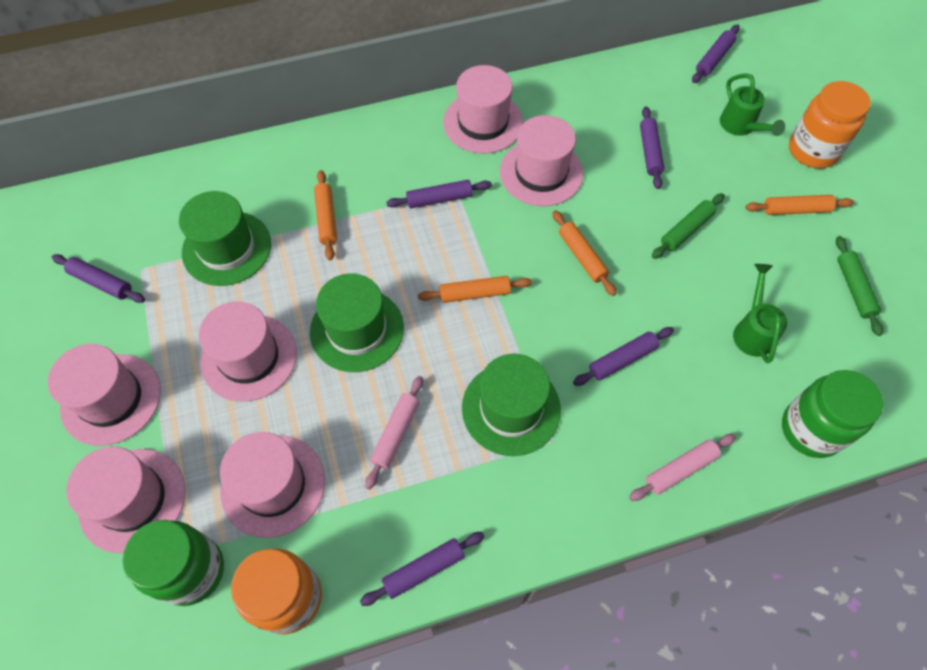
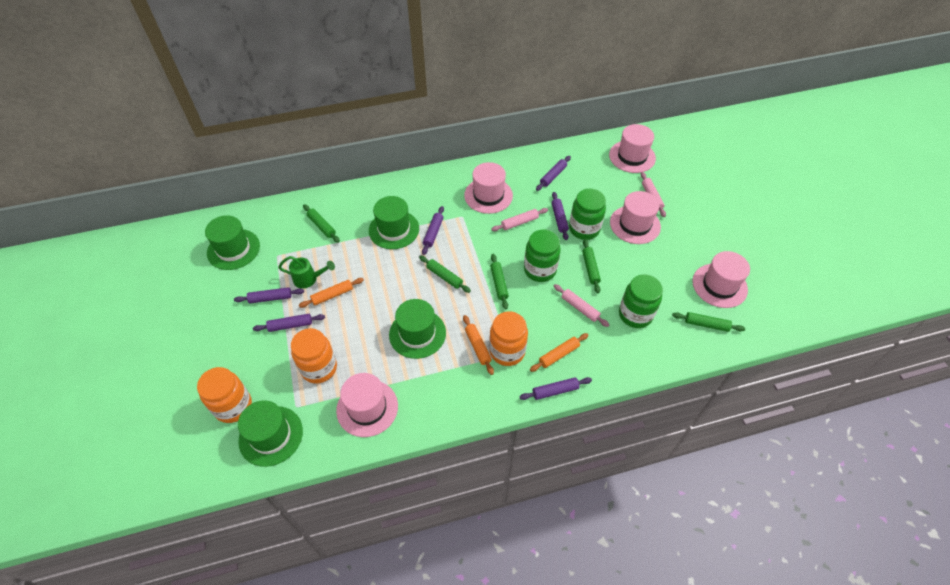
green hat: [179,191,271,286] [310,273,404,372] [462,354,561,456] = 3 -> [205,215,260,270] [238,400,303,467] [369,196,419,249] [389,299,446,359] = 4
green jar: [123,520,224,606] [782,370,883,458] = 2 -> [524,229,561,282] [569,189,606,240] [619,274,663,328] = 3
green rolling pin: [652,193,724,259] [836,236,883,336] = 2 -> [303,204,340,243] [419,256,471,293] [490,254,509,309] [582,239,601,293] [672,312,745,332] = 5
green watering can: [720,73,785,136] [733,264,787,363] = 2 -> [278,256,335,289] = 1
orange jar: [231,549,322,634] [789,81,871,169] = 2 -> [197,367,252,423] [291,328,337,384] [489,311,528,366] = 3
orange rolling pin: [314,170,337,260] [418,276,532,303] [552,210,617,296] [745,195,854,215] = 4 -> [299,278,364,308] [463,315,494,375] [530,333,589,372] = 3
pink hat: [48,344,161,446] [66,447,185,553] [199,301,297,402] [220,432,325,538] [443,65,523,154] [500,115,583,206] = 6 -> [336,373,398,437] [464,162,513,214] [609,124,656,173] [610,191,661,244] [693,251,750,308] = 5
pink rolling pin: [365,376,423,490] [629,434,736,501] = 2 -> [491,208,548,231] [554,284,609,327] [641,172,666,217] = 3

